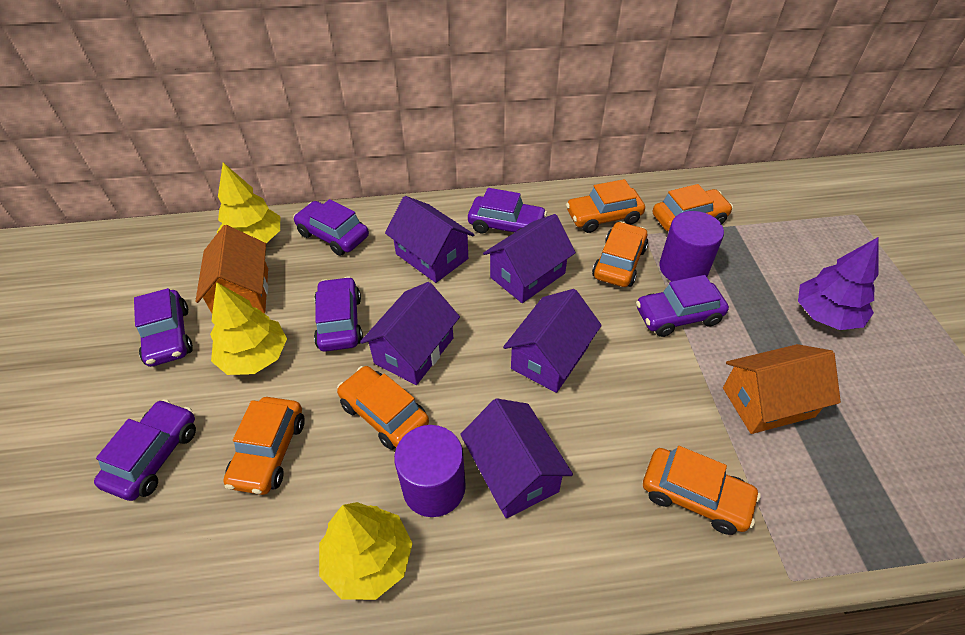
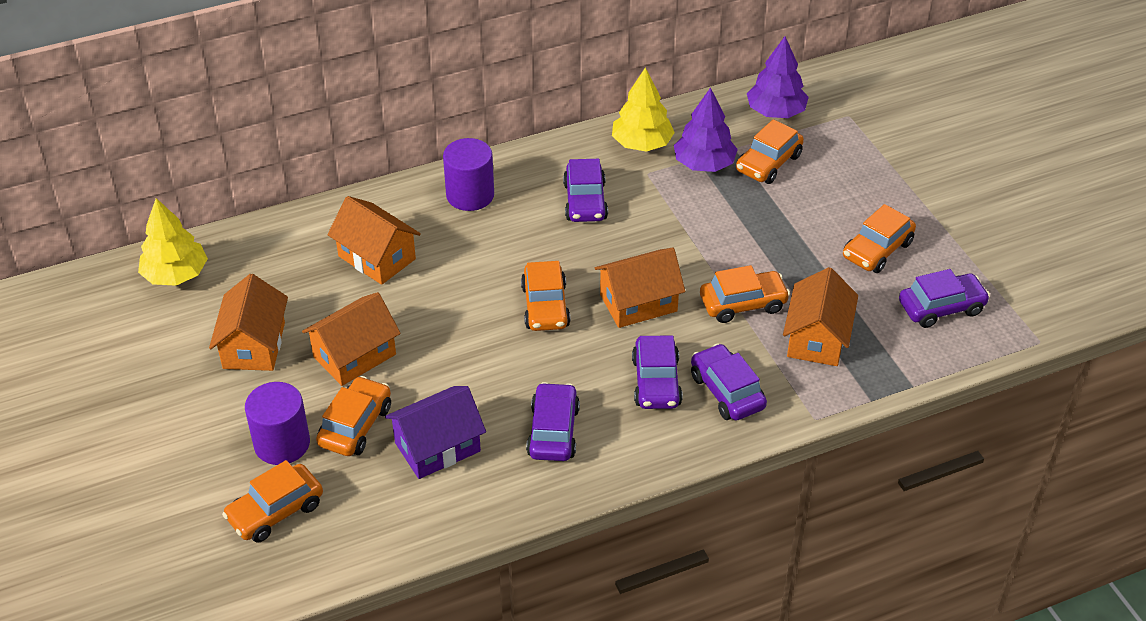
orange house: [195,225,268,313] [723,344,841,434] = 2 -> [209,274,288,371] [302,292,401,386] [327,196,421,285] [595,248,685,328] [783,267,858,366] = 5
purple car: [94,399,196,501] [134,288,193,367] [293,199,369,256] [314,277,363,352] [468,188,547,233] [636,275,729,337] = 6 -> [526,382,580,461] [563,159,608,222] [632,335,683,409] [691,343,767,420] [899,269,990,328] = 5
purple house: [360,282,460,385] [385,196,475,283] [460,398,573,518] [483,214,576,303] [503,289,602,393] = 5 -> [385,386,486,479] = 1
purple tree: [798,237,879,330] = 1 -> [674,87,738,172] [747,36,809,118] = 2
yellow tree: [210,282,287,375] [217,163,280,243] [319,502,413,600] = 3 -> [138,198,208,286] [612,67,675,152] = 2

